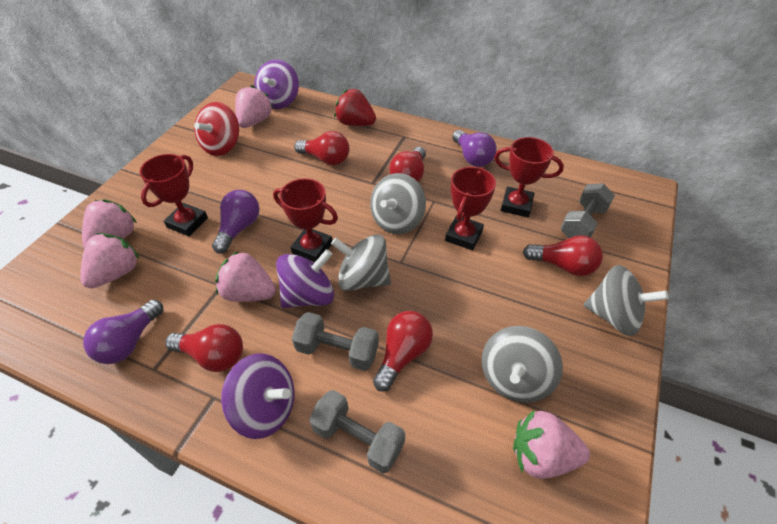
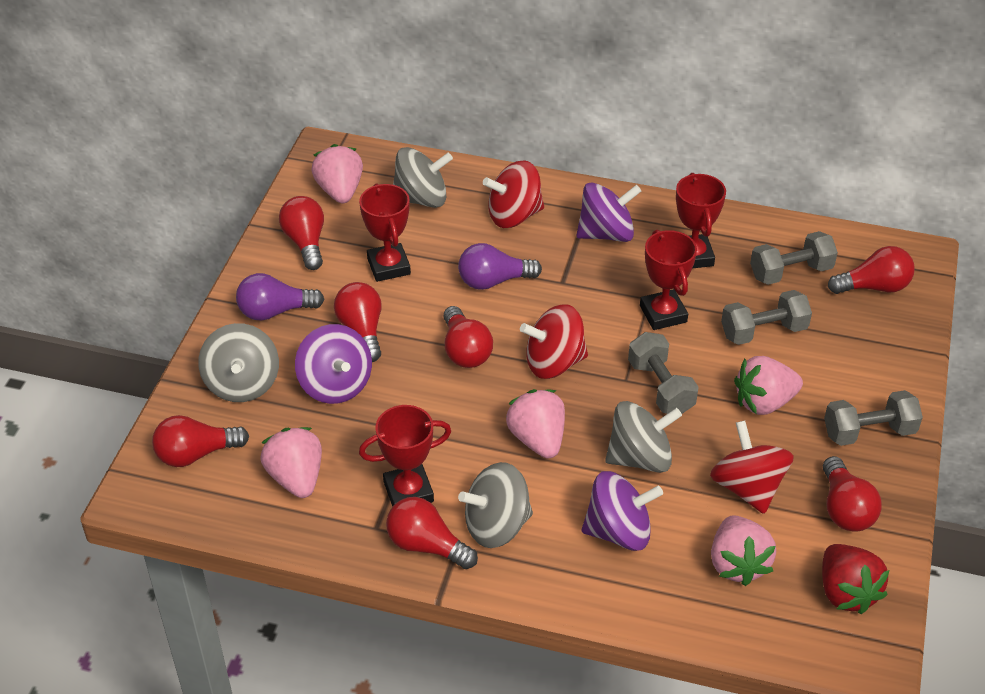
grey dumbbell: [292,312,379,371] [309,390,405,474] [561,183,615,238] = 3 -> [628,332,699,414] [721,290,812,345] [750,231,838,285] [824,390,923,446] = 4
purple light bulb: [83,299,163,364] [212,190,259,254] [452,130,497,167] = 3 -> [236,273,324,321] [458,243,542,290] = 2
red light bulb: [165,324,243,372] [294,131,350,165] [373,311,433,392] [389,147,426,182] [523,235,603,276] = 5 -> [152,415,249,467] [279,196,324,270] [334,282,382,362] [386,497,478,569] [443,306,493,368] [823,456,882,532] [828,246,915,294] = 7
red spinning top: [194,102,239,156] = 1 -> [483,160,544,228] [520,304,588,379] [710,421,794,514] = 3

